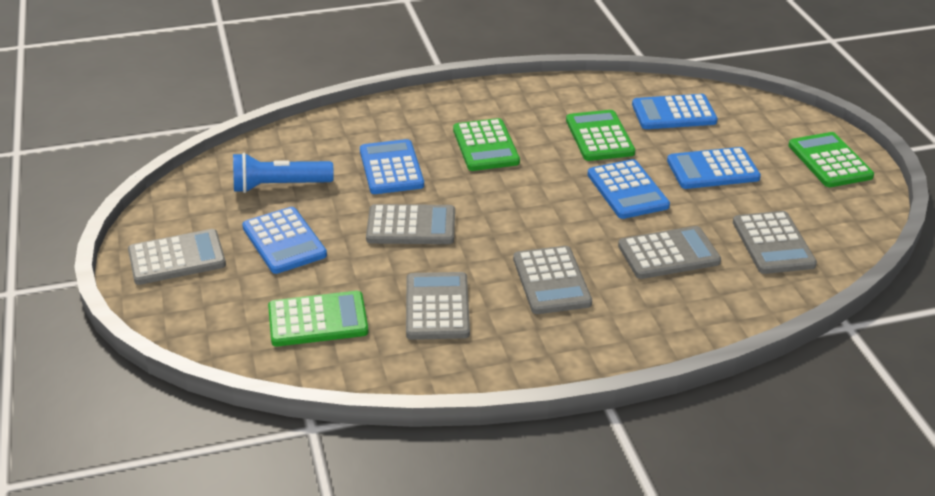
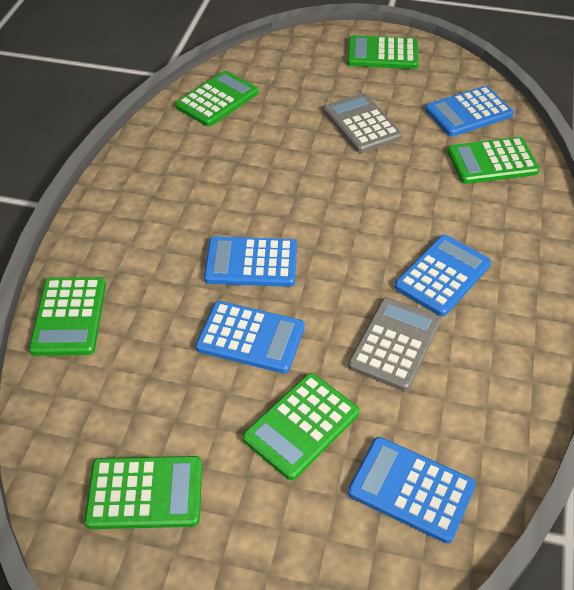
blue flashlight: [233,153,334,193] = 1 -> none = 0
green calculator: [268,291,368,347] [453,118,520,171] [566,110,635,161] [788,132,874,187] = 4 -> [29,277,106,356] [84,456,202,529] [175,71,259,127] [243,373,359,480] [347,35,419,69] [447,137,540,184] = 6
grey calculator: [128,229,226,285] [366,204,455,244] [406,272,470,340] [513,246,592,314] [618,226,721,279] [733,211,817,274] = 6 -> [323,93,402,153] [348,297,441,391] = 2

